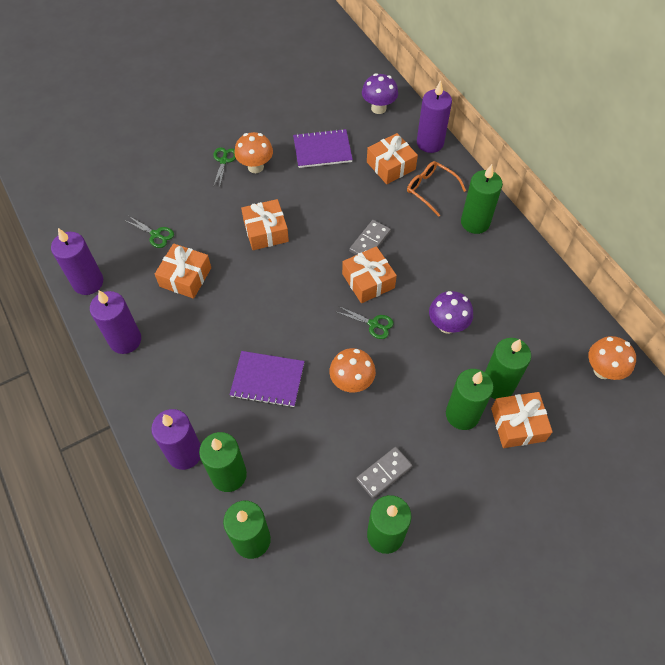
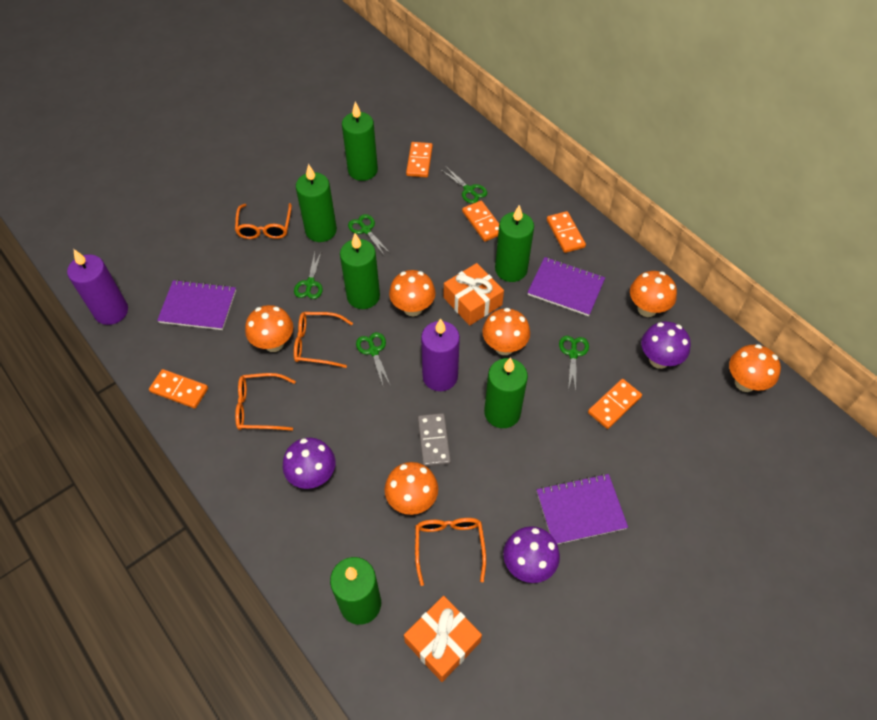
green scissors: [124,216,174,248] [213,147,236,188] [337,306,394,339] = 3 -> [294,250,323,299] [348,214,391,256] [356,332,391,386] [441,167,487,203] [559,336,589,391] = 5
grey domino: [349,220,391,255] [356,447,412,498] = 2 -> [418,413,451,467] = 1
orange domino: none = 0 -> [149,369,208,409] [406,142,433,177] [462,201,499,242] [547,211,586,253] [588,379,642,429] = 5
orange gift: [155,243,211,299] [241,199,289,250] [342,246,397,303] [367,133,418,184] [491,392,553,448] = 5 -> [404,596,482,682] [444,263,504,326] = 2
orange glasses: [407,161,466,217] = 1 -> [235,203,292,239] [235,373,296,431] [294,312,353,368] [415,518,486,586] = 4
orange mushroom: [234,132,273,173] [329,348,376,393] [588,336,636,380] = 3 -> [245,305,293,352] [385,462,438,515] [389,270,436,316] [482,308,530,355] [630,271,677,317] [729,344,781,392] = 6
purple candle: [51,228,103,295] [90,290,141,354] [151,409,201,470] [417,80,452,153] = 4 -> [67,249,128,325] [421,318,460,391] = 2
purple mushroom: [362,73,398,114] [429,291,473,334] = 2 -> [283,438,336,489] [503,526,560,583] [641,322,691,369] = 3
purple notebook: [230,351,305,408] [293,129,353,168] = 2 -> [157,280,236,330] [527,257,605,316] [537,474,628,544] = 3

